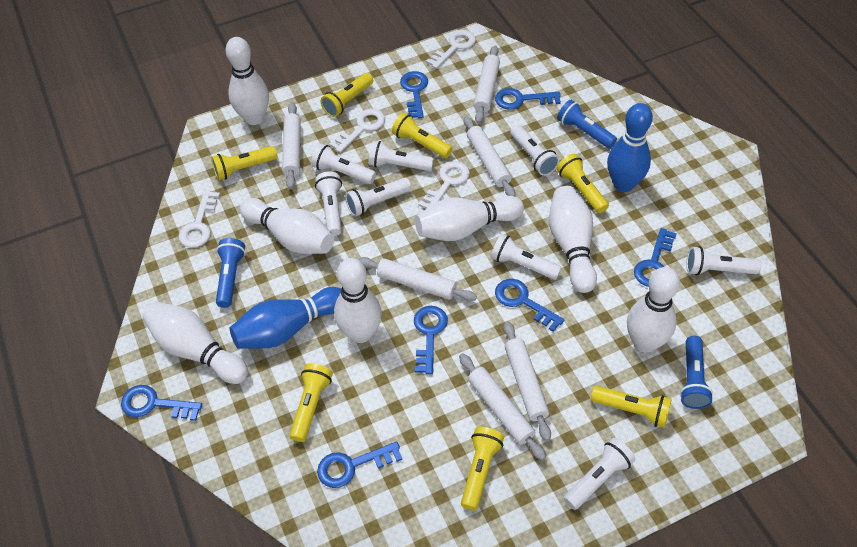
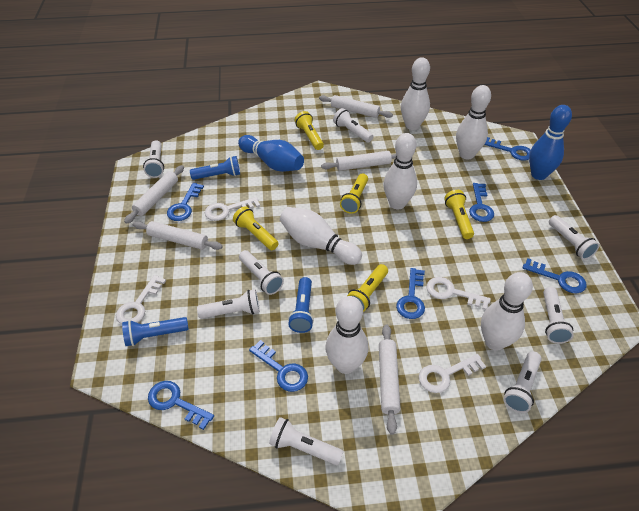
white bowling pin: [143,301,248,384] [225,37,269,125] [240,198,334,254] [334,258,382,343] [415,196,524,241] [549,186,597,293] [627,267,680,352] = 7 -> [280,207,362,265] [325,296,368,374] [383,133,417,209] [401,57,430,130] [456,85,491,159] [481,272,533,351] = 6
white rolling pin: [282,102,301,189] [358,257,477,301] [459,353,546,461] [464,116,515,196] [474,45,500,124] [504,321,551,441] = 6 -> [124,165,184,224] [133,221,223,250] [319,95,393,118] [321,151,396,171] [379,324,401,435] = 5
yellow flashlight: [211,146,278,180] [290,363,333,442] [321,73,373,117] [392,113,453,158] [461,427,504,511] [556,154,609,213] [591,386,672,428] = 7 -> [233,206,279,250] [295,111,324,150] [340,173,368,214] [347,264,388,312] [444,190,474,239] = 5

